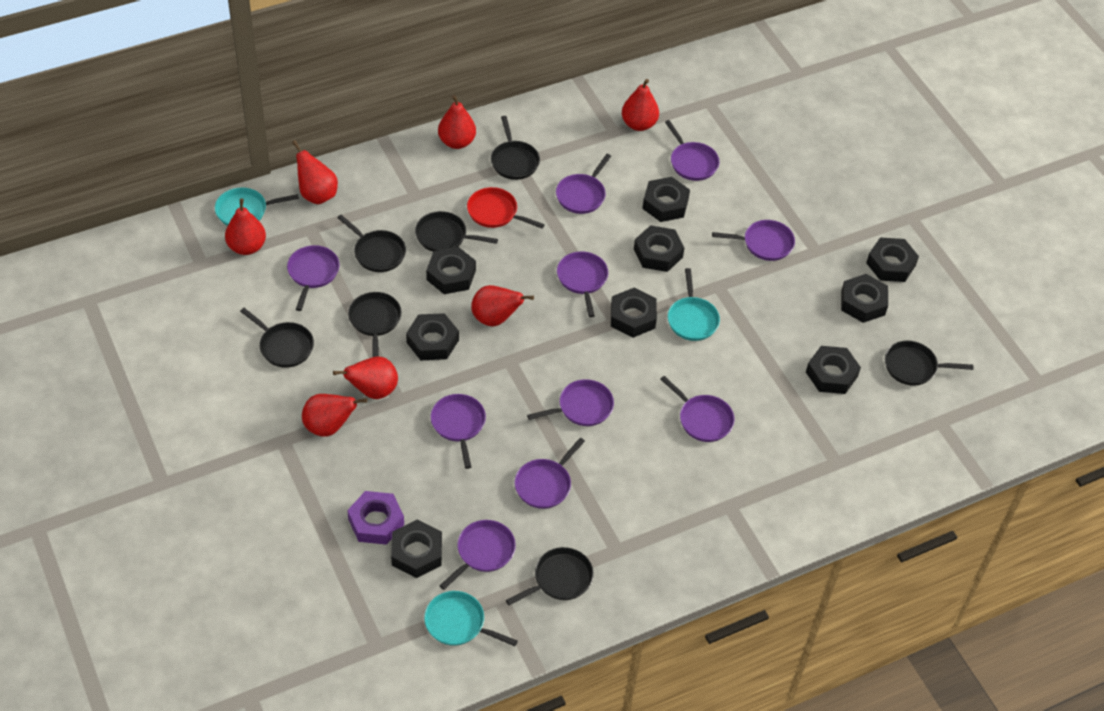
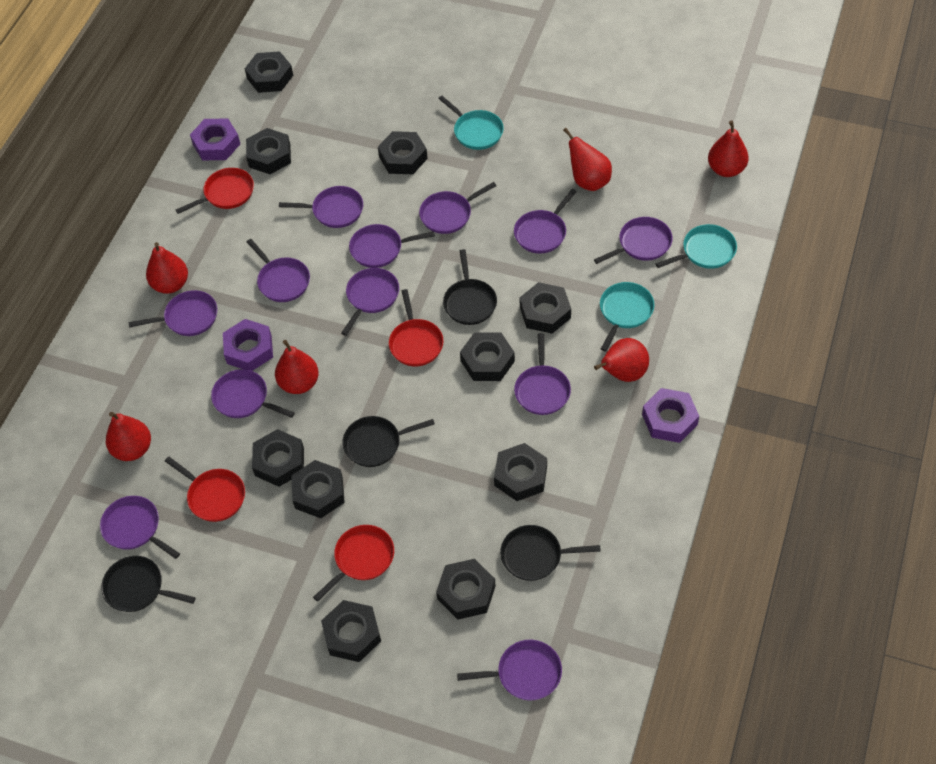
black nut: [391,519,442,578] [406,313,459,360] [426,247,476,294] [611,288,657,338] [634,225,684,272] [642,177,690,222] [806,346,861,394] [841,274,888,323] [866,238,919,282] = 9 -> [245,51,293,93] [246,128,291,174] [252,429,304,487] [291,460,345,518] [321,600,381,662] [378,131,428,174] [436,559,496,620] [460,332,515,381] [494,443,547,501] [520,282,571,334] = 10
black pan: [240,308,314,368] [337,215,406,272] [348,292,401,357] [415,211,498,251] [491,116,540,180] [506,547,594,605] [885,341,973,386] = 7 -> [101,556,196,612] [342,416,435,467] [443,249,497,325] [500,525,601,581] = 4
purple nut: [347,491,404,545] = 1 -> [190,118,240,160] [223,319,273,371] [642,388,699,443] = 3
purple pan: [287,245,339,311] [430,394,486,469] [440,520,516,590] [514,438,585,509] [527,379,614,426] [556,154,611,214] [557,252,608,317] [660,376,735,442] [665,120,720,181] [712,220,795,261] = 10 -> [100,496,180,559] [128,290,218,336] [211,369,295,418] [247,239,310,302] [279,186,363,228] [341,268,399,336] [349,224,435,268] [419,182,496,234] [457,640,562,700] [514,189,577,253] [514,333,571,415] [594,217,672,264] = 12
red pan: [467,187,545,228] = 1 -> [165,456,245,522] [176,168,254,214] [313,525,394,602] [389,289,444,367] = 4
red pear: [225,198,266,255] [292,140,338,204] [302,394,367,436] [333,357,398,399] [438,95,476,149] [471,285,534,326] [622,79,659,131] = 7 -> [106,412,151,461] [146,242,188,294] [275,340,319,394] [563,128,612,191] [594,338,649,382] [708,120,749,177] = 6

